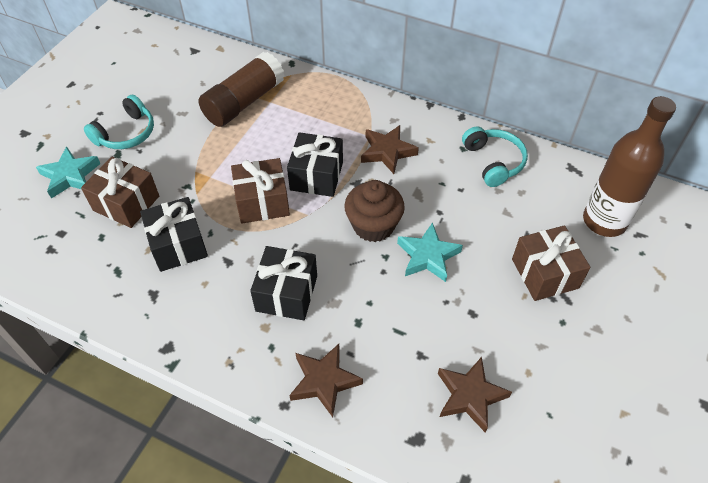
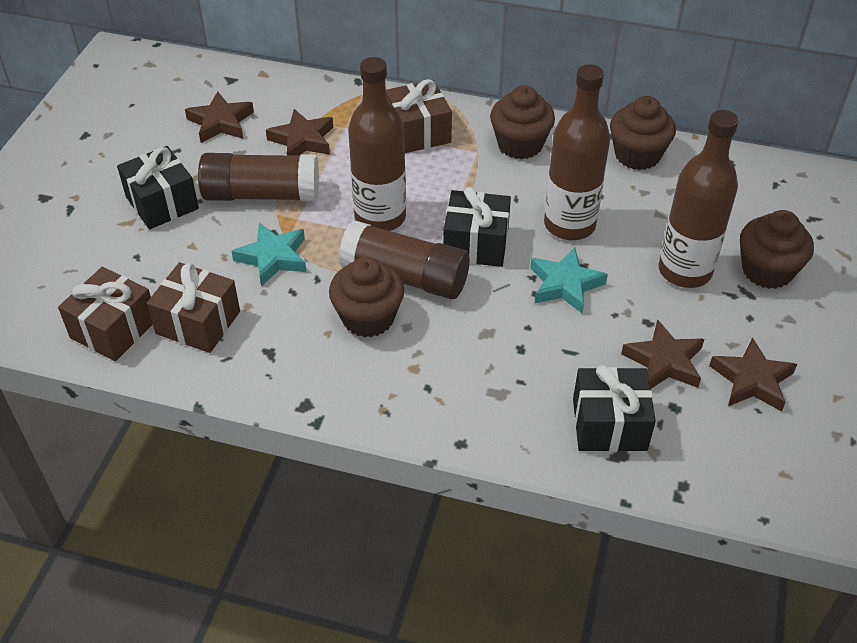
brown bottle: [583,96,676,237] = 1 -> [348,57,406,231] [544,64,610,240] [658,110,739,288] = 3
brown cupcake: [344,180,405,242] = 1 -> [329,257,404,337] [490,85,555,159] [610,96,676,170] [740,210,814,289] = 4
brown glue stick: [198,52,285,127] = 1 -> [198,153,319,201] [339,221,470,299] = 2
brown star: [289,344,363,417] [361,125,419,174] [438,357,512,432] = 3 -> [185,91,254,143] [266,109,333,156] [621,319,704,389] [709,337,797,412] = 4
turquoise headphones: [84,95,154,149] [462,126,528,187] = 2 -> none = 0

